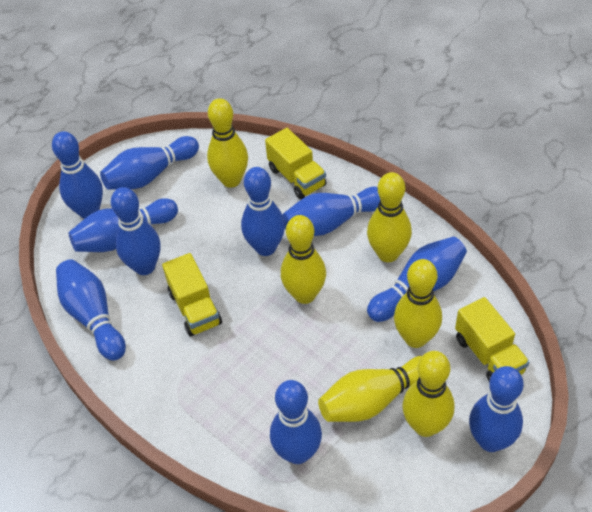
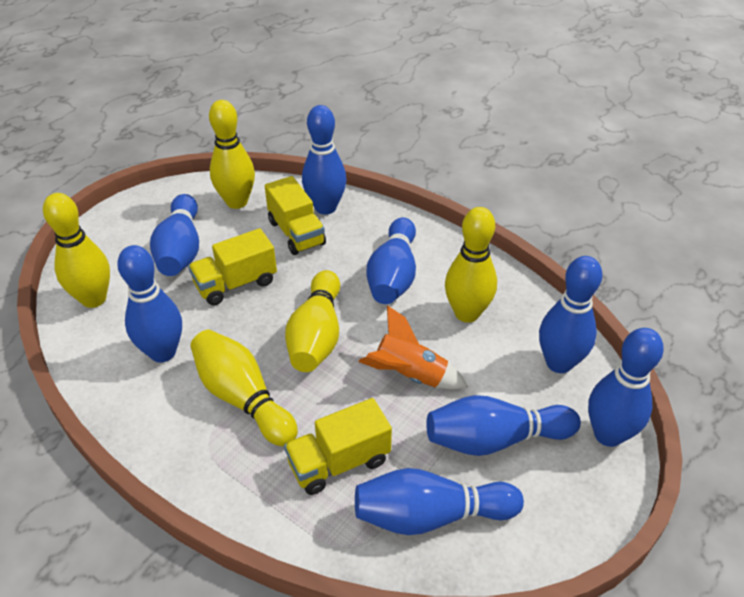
blue bowling pin: [52,131,103,219] [56,259,126,361] [69,198,178,252] [100,136,199,190] [111,187,160,275] [241,167,285,256] [270,380,322,464] [282,187,380,236] [367,237,467,322] [469,366,524,452] = 10 -> [117,245,182,363] [150,194,199,276] [302,105,347,215] [355,468,524,535] [366,217,416,304] [426,395,581,456] [539,256,603,373] [588,328,664,447] = 8
orange rocket: none = 0 -> [358,305,468,390] = 1
yellow bowling pin: [207,98,248,188] [281,215,326,304] [318,356,422,422] [367,172,412,262] [394,259,442,348] [402,351,454,437] = 6 -> [43,193,110,308] [190,330,298,446] [209,100,255,209] [285,270,340,372] [445,207,497,323] = 5

